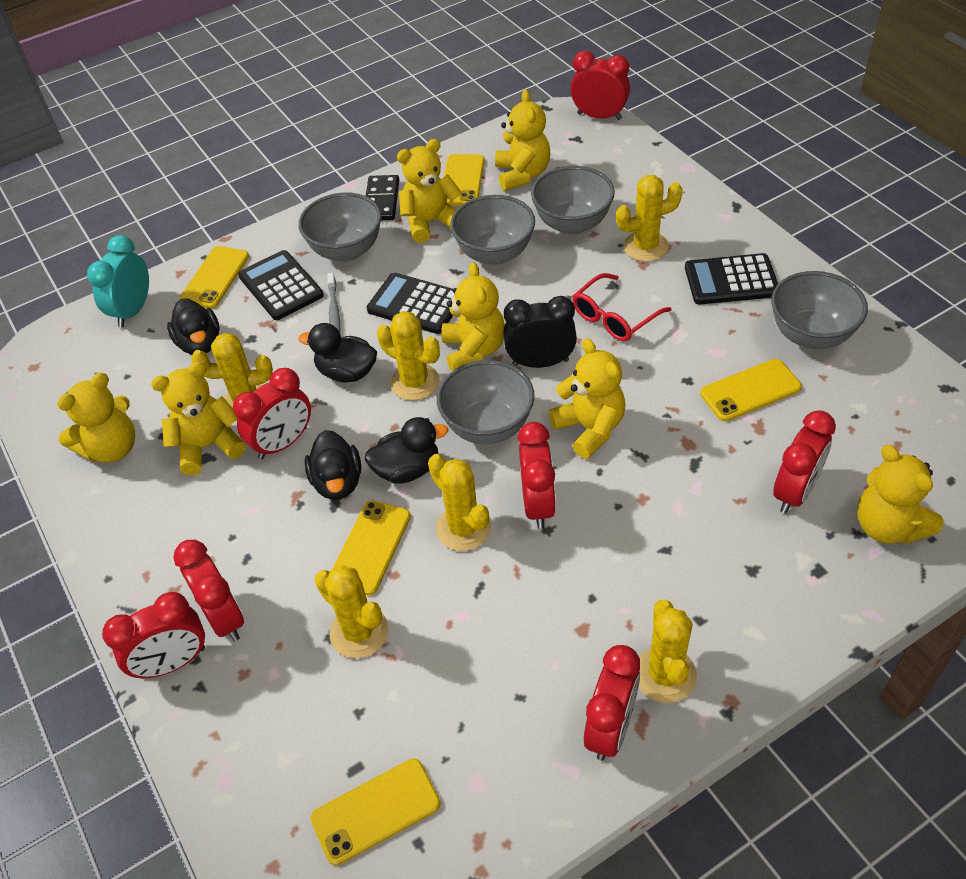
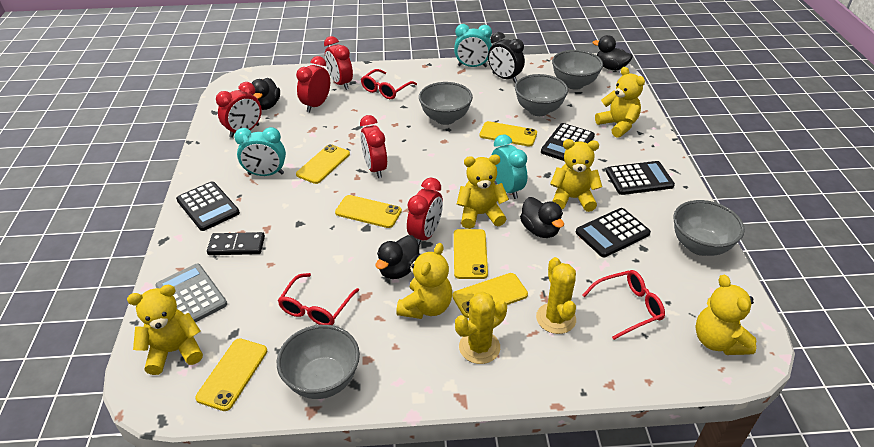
black calculator: [238,250,324,320] [367,272,455,334] [685,253,778,305] = 3 -> [176,181,240,231] [541,123,595,161] [576,208,651,257] [606,161,675,195] = 4
grey calculator: none = 0 -> [156,264,227,323] = 1
grey toothbrush: [327,273,340,332] = 1 -> none = 0
red clock: [102,592,205,679] [174,540,244,641] [233,368,311,459] [518,422,556,529] [571,51,630,120] [584,645,640,761] [773,410,836,513] = 7 -> [216,82,262,138] [296,56,330,112] [324,36,353,90] [360,115,387,178] [407,178,443,246] = 5
red glasses: [572,273,672,341] = 1 -> [278,273,359,325] [361,69,417,99] [582,270,665,340] = 3
turquoise clock: [87,235,149,327] = 1 -> [234,127,286,176] [454,24,492,67] [492,134,527,199] = 3
yellow cactus: [191,333,273,421] [315,565,388,658] [377,311,440,400] [428,454,491,551] [616,175,683,262] [639,600,697,703] = 6 -> [455,292,507,364] [536,257,576,334] = 2
yellow phone: [180,246,249,309] [311,759,440,866] [333,500,411,595] [444,154,485,206] [700,359,802,421] = 5 -> [195,338,267,411] [296,144,350,184] [335,195,402,228] [452,273,528,318] [454,229,488,279] [479,121,537,147] = 6
yellow teddy bear: [57,373,135,463] [151,362,246,476] [397,139,462,243] [441,262,505,371] [495,90,550,191] [549,338,625,459] [857,445,944,544] = 7 -> [127,285,203,375] [396,243,452,319] [457,155,509,229] [550,139,602,212] [595,67,645,138] [695,274,757,355] = 6

